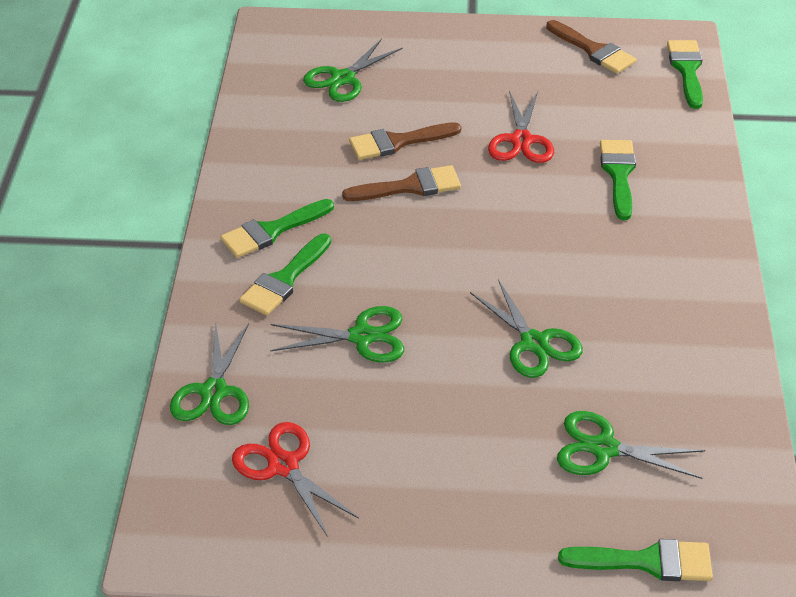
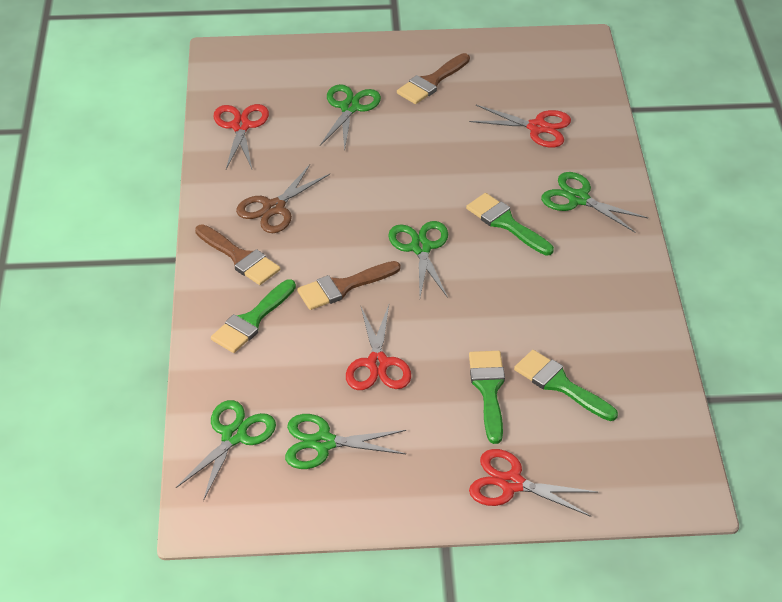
brown scissors: none = 0 -> [236,164,330,233] = 1
green brush: [220,199,334,258] [239,234,331,316] [558,539,713,581] [600,140,636,220] [667,40,703,109] = 5 -> [211,279,296,353] [466,193,554,255] [469,351,505,444] [514,350,618,421] = 4
red scissors: [232,422,359,537] [488,91,554,163] = 2 -> [214,104,269,169] [346,305,411,390] [469,105,571,147] [469,449,598,517] = 4

